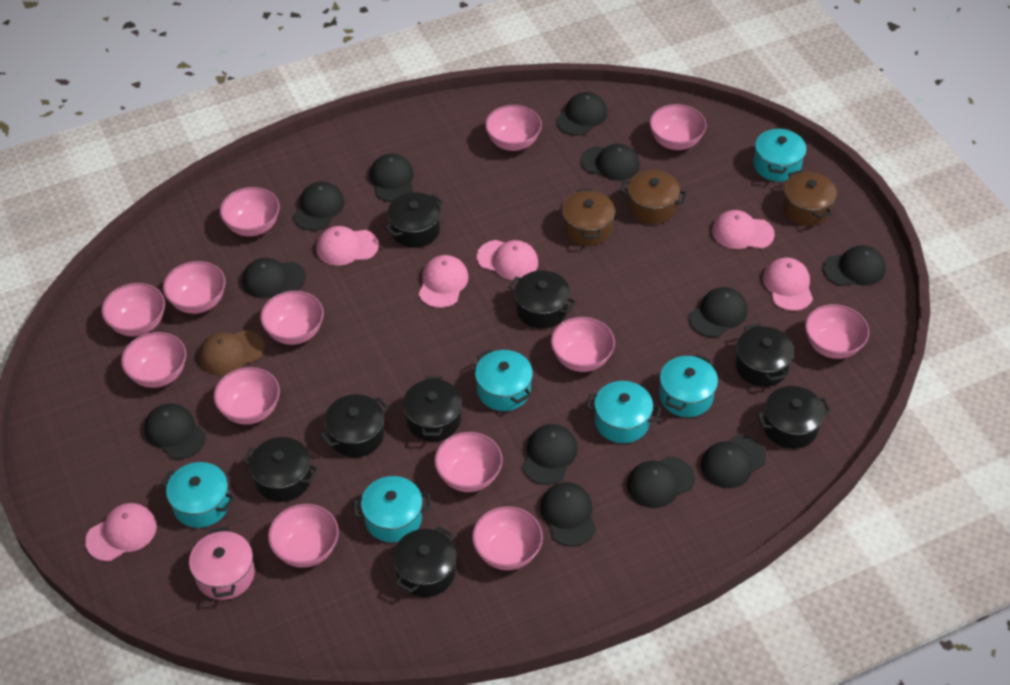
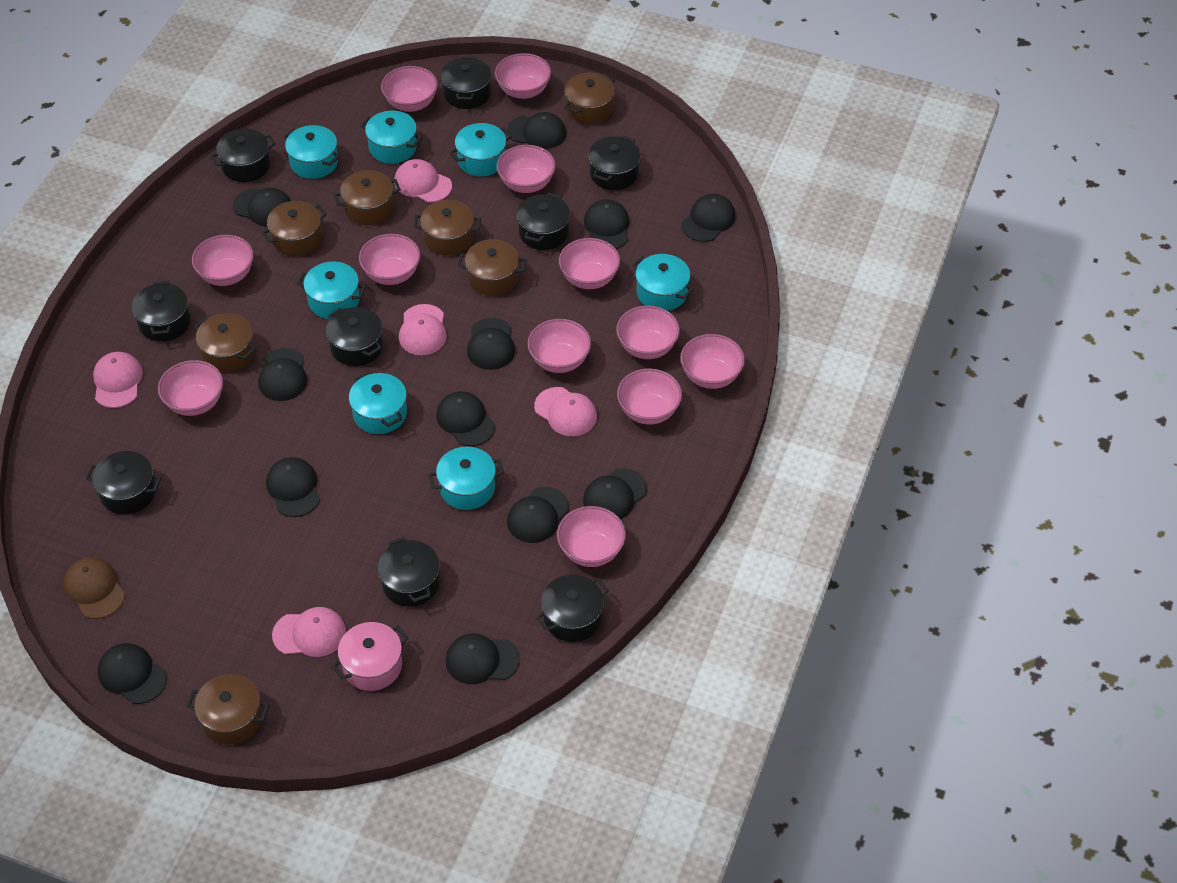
black pot: [243,437,318,502] [320,394,389,457] [385,192,443,248] [393,526,456,597] [403,376,462,442] [508,270,576,329] [735,323,794,387] [757,386,831,449] = 8 -> [85,451,161,514] [132,281,191,342] [210,129,276,182] [326,307,383,366] [378,537,440,607] [441,56,491,109] [517,193,570,250] [536,575,609,642] [588,135,640,190] = 9
brown pot: [562,189,615,246] [620,170,687,224] [782,170,837,226] = 3 -> [187,674,269,745] [194,313,256,373] [262,201,327,257] [333,170,401,225] [413,200,481,256] [458,239,527,296] [564,73,615,124] = 7
pink bowl: [102,283,165,336] [121,332,187,388] [163,261,226,314] [214,367,280,425] [220,187,280,236] [260,291,324,345] [268,504,339,568] [434,432,503,492] [472,506,543,570] [485,105,542,151] [551,317,615,372] [649,104,707,150] [805,304,869,359] = 13 -> [158,360,223,416] [192,235,254,286] [359,234,420,285] [381,66,438,112] [495,53,551,99] [497,145,556,193] [527,319,591,373] [557,506,626,567] [559,238,620,289] [616,305,680,359] [617,368,682,425] [681,334,745,389] = 12
pink cap: [85,503,157,561] [316,226,379,266] [419,255,469,308] [477,240,538,280] [712,210,775,249] [763,258,813,311] = 6 -> [93,352,143,408] [272,607,346,657] [394,159,452,203] [399,304,447,355] [534,387,597,436] = 5
turquoise pot: [161,462,235,528] [353,476,431,542] [475,349,533,411] [586,381,661,443] [659,354,718,417] [754,127,807,182] = 6 -> [283,125,340,179] [297,262,366,319] [349,371,407,434] [360,111,422,164] [428,447,504,510] [449,123,512,177] [632,254,694,311] = 7

